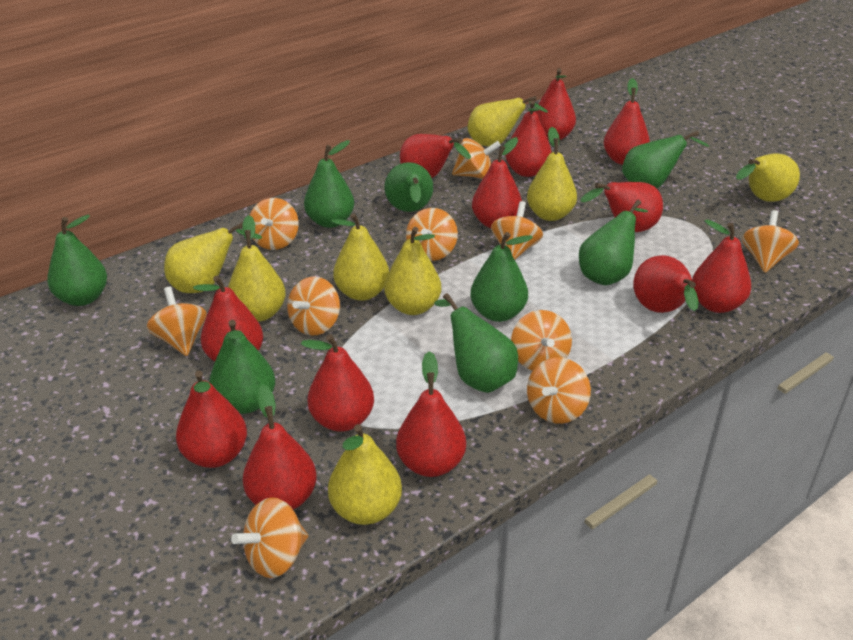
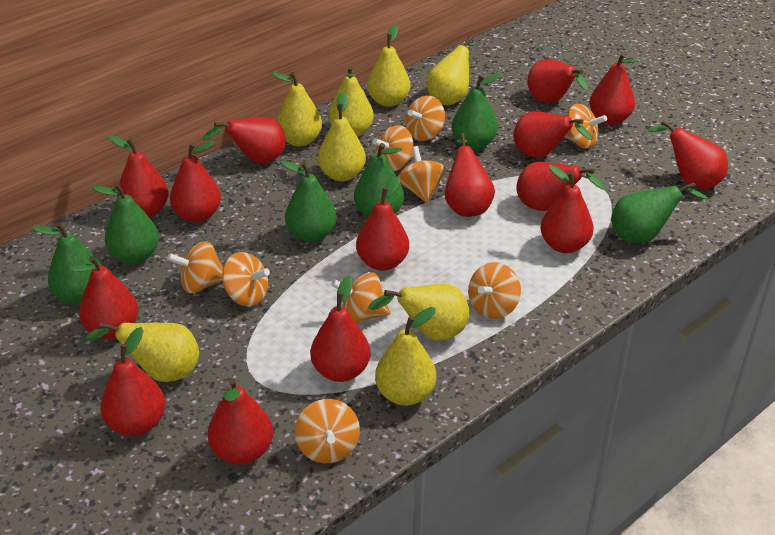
green pear: [47,215,107,306] [209,320,275,414] [304,140,354,228] [384,162,433,212] [434,293,518,393] [470,232,533,322] [579,200,648,285] [622,131,709,188] = 8 -> [32,222,102,305] [92,183,159,264] [280,161,337,242] [354,143,404,218] [452,73,502,150] [611,182,708,243] = 6
orange spinning top: [146,287,207,356] [231,497,308,578] [250,198,299,250] [287,277,340,336] [406,208,458,261] [452,138,501,179] [491,201,543,260] [511,310,572,371] [527,357,591,424] [742,210,799,273] = 10 -> [167,241,223,293] [222,252,270,307] [295,399,360,463] [331,272,390,323] [373,125,414,171] [398,146,445,204] [405,96,445,141] [468,262,521,319] [564,104,607,148] = 9
red pear: [176,370,247,468] [193,276,263,362] [243,385,317,510] [301,334,374,432] [396,351,466,477] [400,134,471,178] [472,137,522,228] [505,100,552,177] [534,68,576,141] [580,182,663,232] [604,78,650,165] [633,255,699,313] [692,219,751,313] = 13 -> [70,256,139,339] [100,327,165,436] [108,135,169,217] [170,141,221,222] [203,117,286,163] [207,378,273,465] [310,276,371,382] [356,176,409,271] [445,133,495,217] [513,111,592,158] [517,162,605,211] [527,59,589,103] [540,165,594,253] [590,53,639,125] [647,120,728,189] = 15

